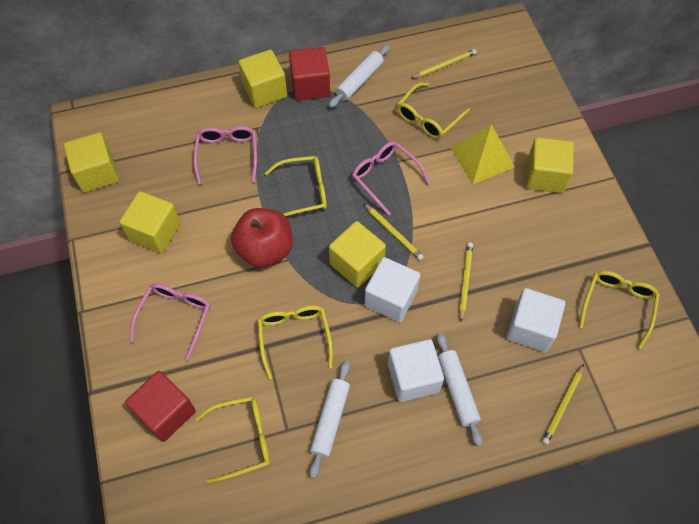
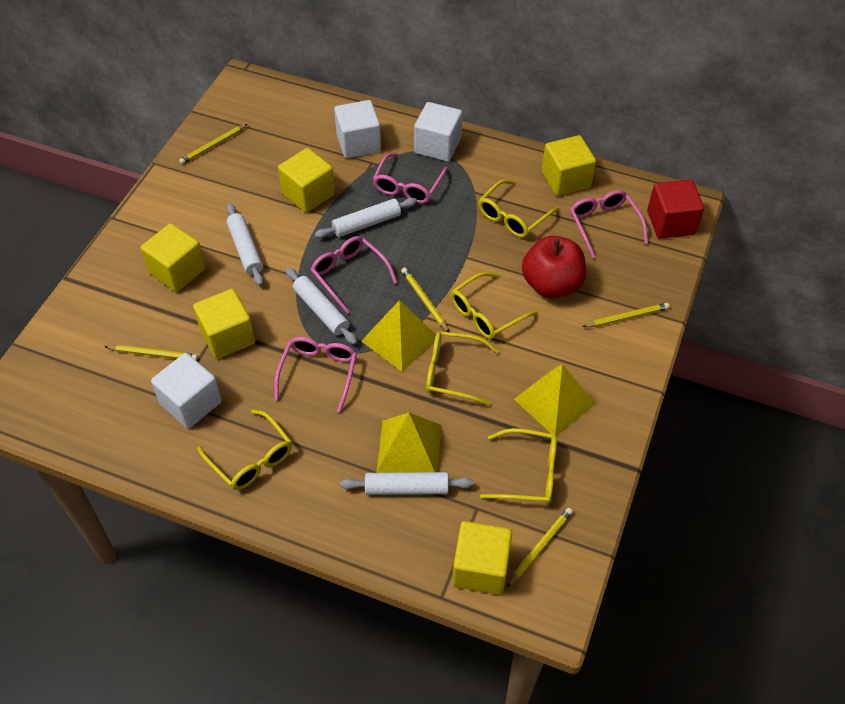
pink glasses: [130,283,210,361] [193,126,257,184] [352,141,430,216] = 3 -> [274,337,357,413] [311,236,398,314] [373,153,448,204] [570,190,648,258] = 4
red cube: [125,371,196,442] [289,47,330,100] = 2 -> [647,179,704,239] = 1
white rolling pin: [309,361,350,478] [329,45,390,108] [437,333,483,447] = 3 -> [226,204,264,286] [286,268,357,345] [315,198,417,238] [340,472,473,495] = 4
yellow pencil: [364,203,424,260] [410,49,477,79] [459,243,473,322] [542,364,584,445] = 4 -> [104,345,198,361] [179,124,248,165] [401,267,449,332] [507,508,573,587] [582,303,670,327] = 5
yellow pyramid: [451,124,515,184] = 1 -> [361,300,436,372] [376,413,441,473] [514,364,595,436] = 3

